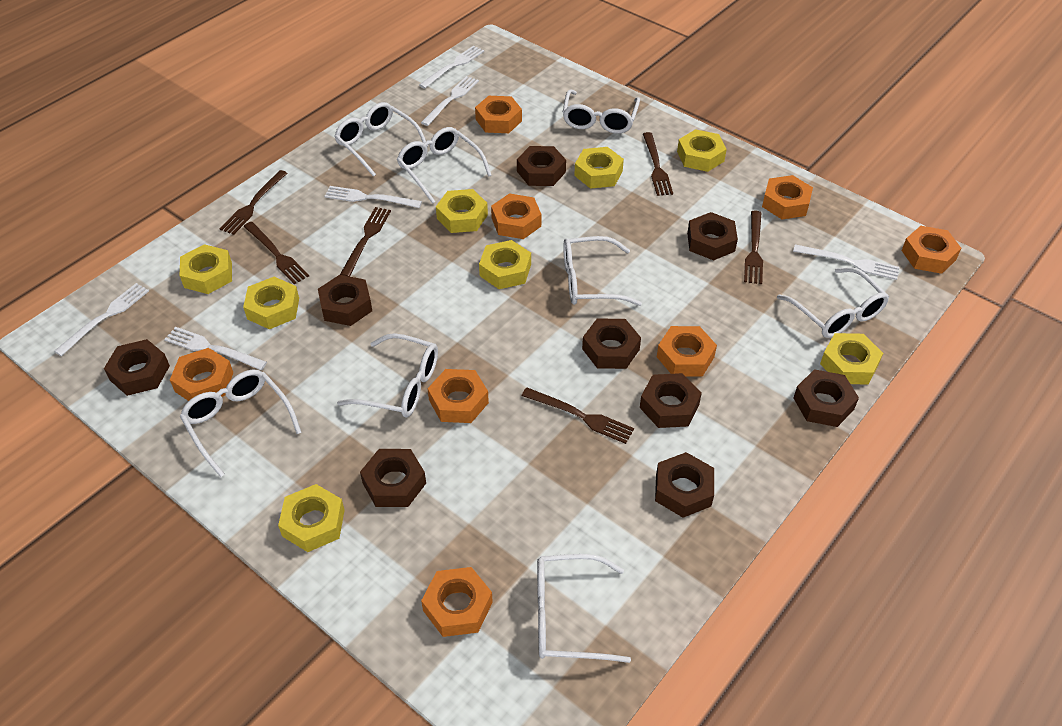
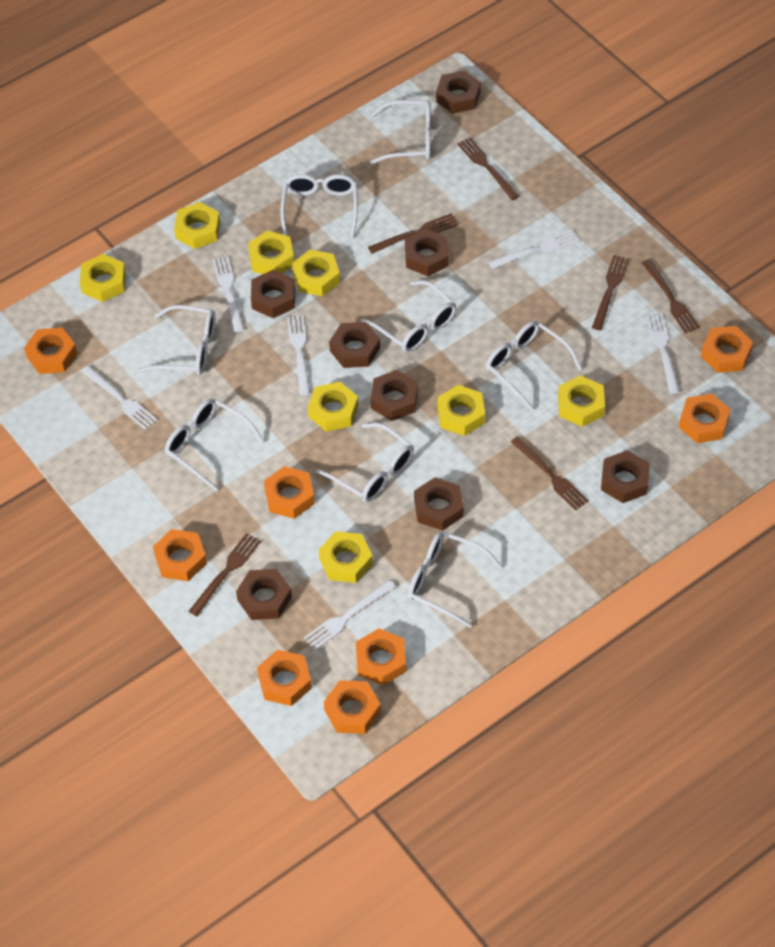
brown nut: [104,339,170,396] [318,275,372,326] [360,449,426,507] [517,146,566,186] [582,318,641,369] [640,373,702,428] [655,452,714,518] [687,212,738,261] [794,369,859,427] = 9 -> [236,569,292,620] [251,270,295,318] [329,322,380,368] [371,370,418,421] [405,228,449,276] [414,477,464,531] [436,70,481,114] [601,450,650,503] = 8

